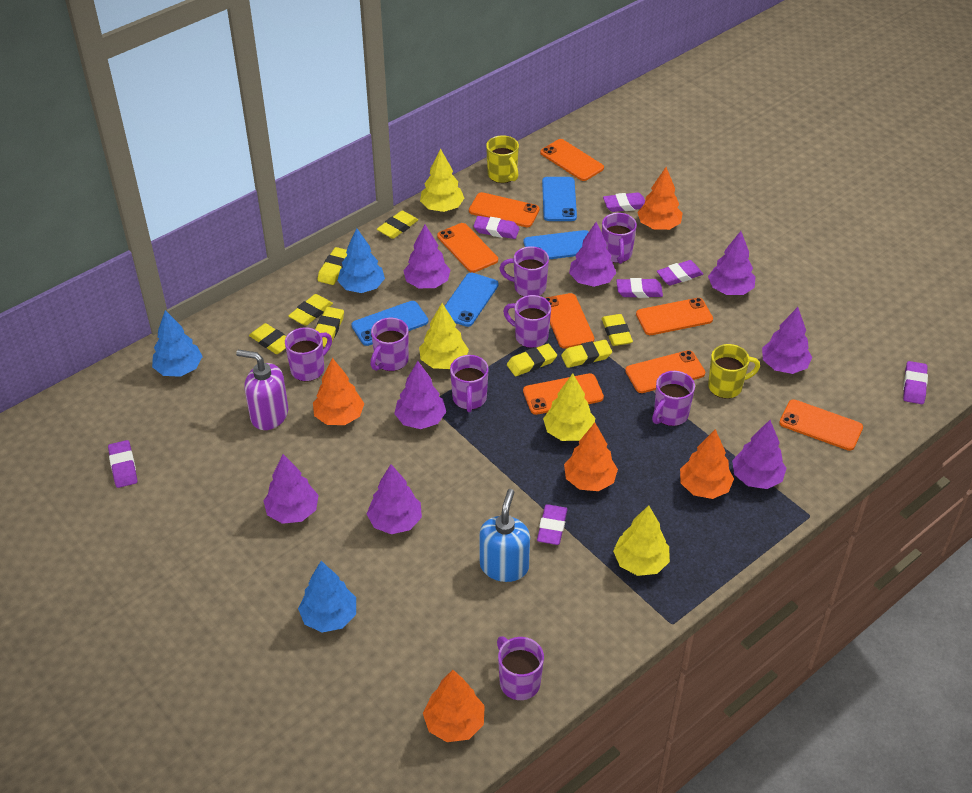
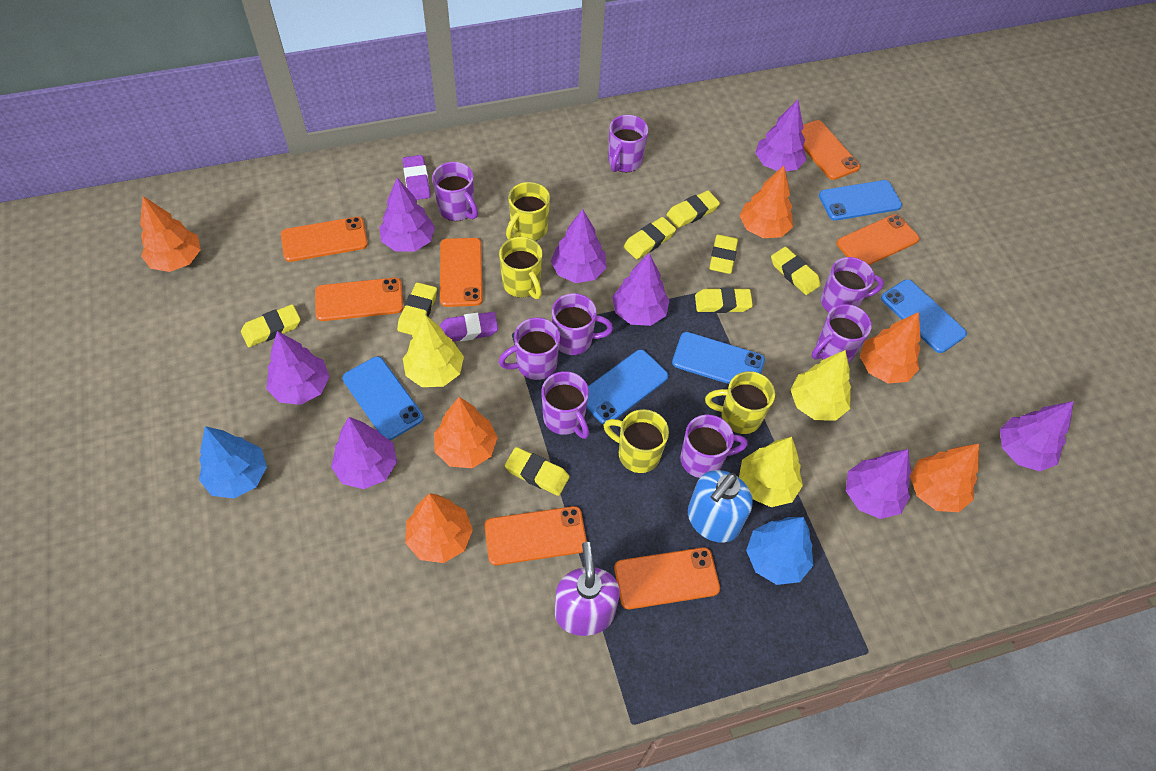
blue phone: [351,301,428,346] [445,272,499,327] [524,230,589,259] [542,177,577,221] = 4 -> [342,356,424,440] [586,350,669,424] [672,332,765,384] [819,180,902,221] [881,279,967,353] = 5
blue tree: [152,310,203,377] [298,561,356,632] [337,228,385,293] = 3 -> [199,426,267,499] [746,517,813,585] = 2
orange phone: [437,223,498,273] [469,192,540,227] [523,373,604,415] [540,139,604,181] [545,293,594,349] [625,350,705,393] [636,298,713,335] [779,399,863,451] = 8 -> [281,217,368,262] [315,278,403,321] [440,238,483,307] [484,506,587,565] [614,547,720,609] [801,120,860,180] [836,214,919,265] = 7
orange tree: [313,358,365,425] [423,670,485,742] [564,423,618,491] [637,167,683,230] [680,429,734,499] = 5 -> [140,196,201,272] [405,493,473,563] [434,397,498,468] [740,166,793,238] [860,312,921,383] [910,444,979,512] = 6
purple eraser: [108,440,137,488] [473,216,519,239] [537,504,568,545] [603,192,645,212] [616,278,663,298] [657,260,703,285] [903,361,928,404] = 7 -> [403,155,431,200] [440,312,498,342] = 2
yellow mug: [486,135,519,183] [708,344,760,399] = 2 -> [499,237,542,299] [506,182,550,241] [603,409,669,473] [705,371,775,434] = 4
yellow tree: [419,303,469,369] [420,148,464,212] [543,373,595,441] [613,505,670,576] = 4 -> [403,315,464,387] [739,437,803,507] [791,350,851,421] = 3

